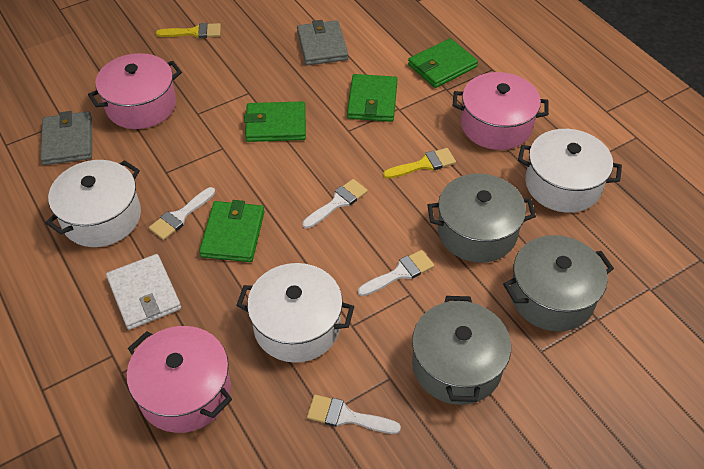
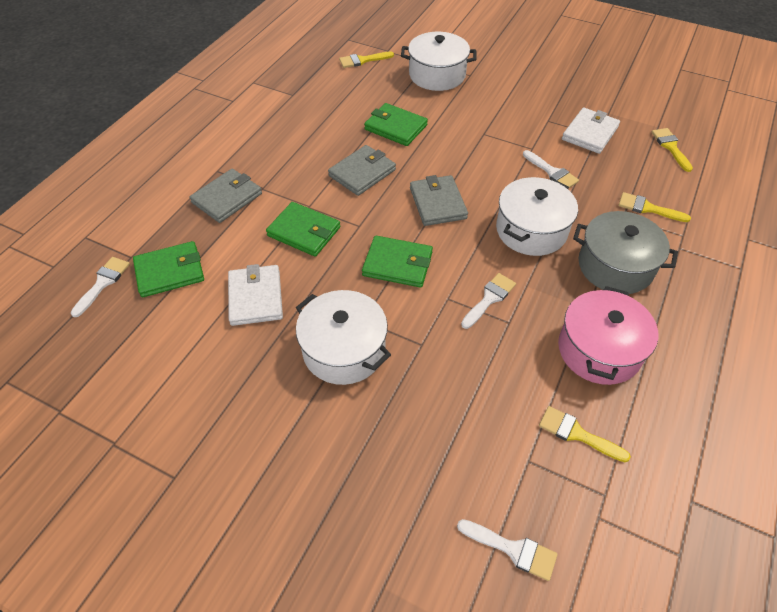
grey pot: [412,296,511,405] [427,174,536,263] [503,235,614,331] = 3 -> [573,211,678,294] = 1
grey wallet: [40,111,92,165] [297,20,348,65] = 2 -> [190,169,262,223] [328,145,396,196] [410,175,468,226] = 3
pink pot: [88,53,182,129] [127,326,232,433] [452,72,549,150] = 3 -> [558,286,658,385] = 1
white wallet: [106,254,181,330] = 1 -> [228,264,283,326] [562,108,620,154] = 2
yellow brush: [156,23,221,38] [383,148,456,179] = 2 -> [339,52,394,68] [539,406,631,462] [619,192,691,222] [652,128,693,172] = 4

